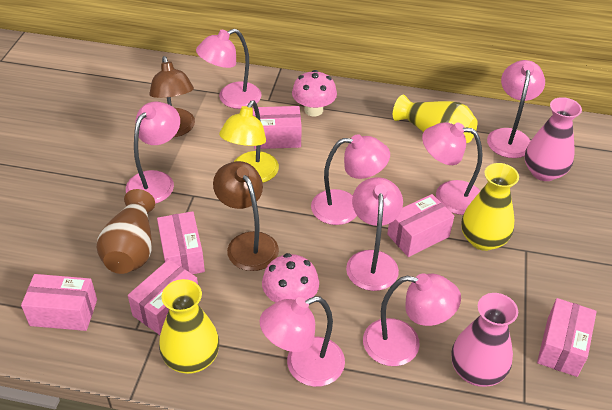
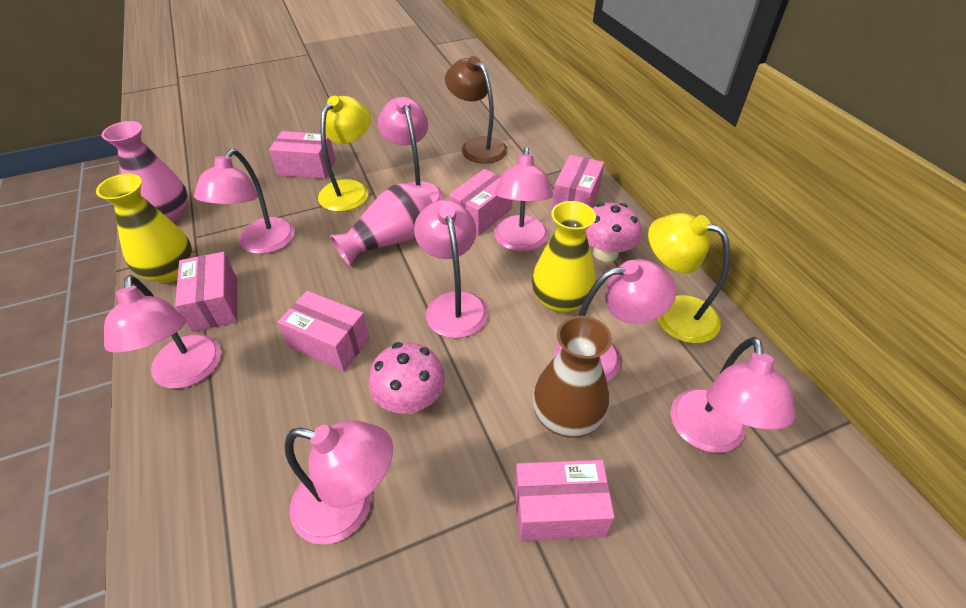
brown lamp: [149,56,195,137] [213,161,279,271] = 2 -> [445,56,508,164] = 1
yellow lamp: [219,100,279,183] = 1 -> [318,96,371,212] [648,213,730,343] = 2
yellow vase: [159,279,219,374] [393,95,477,143] [461,163,519,251] = 3 -> [96,174,193,283] [532,201,596,313] = 2

